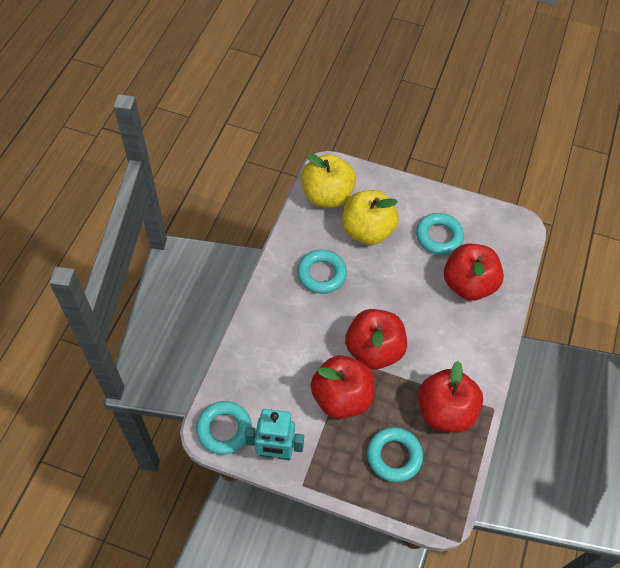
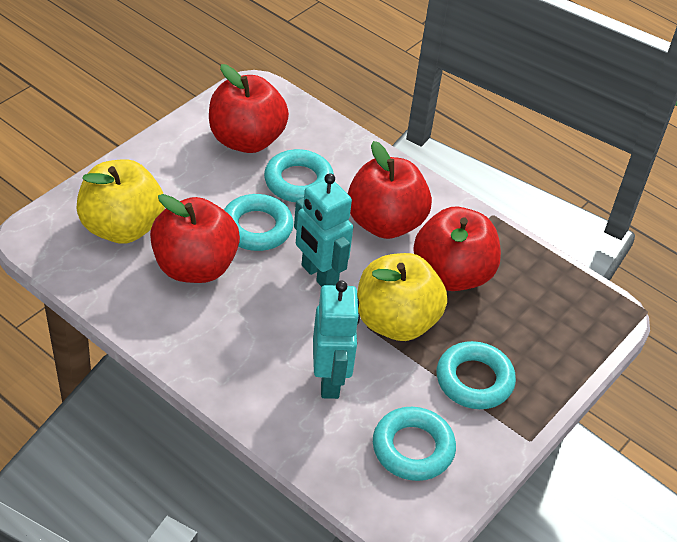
turquoise robot: [245,409,304,460] = 1 -> [294,173,353,287] [313,280,360,399] = 2

